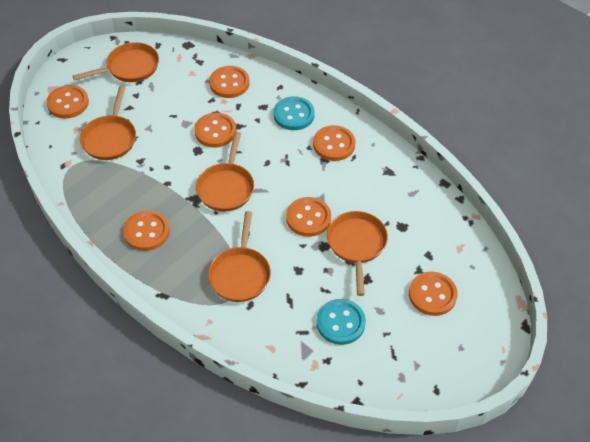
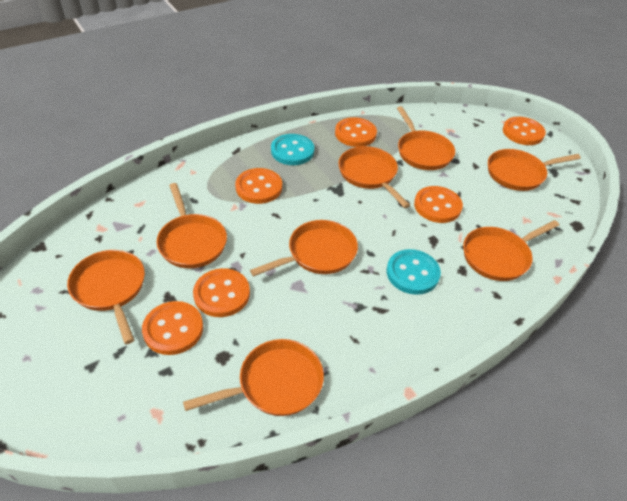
orange button: [47,85,89,118] [123,210,170,251] [194,113,237,148] [209,66,250,98] [286,197,331,237] [313,125,356,161] [409,272,458,316] = 7 -> [142,301,203,355] [193,268,250,317] [235,168,282,204] [335,117,377,147] [414,186,463,223] [503,117,546,145] = 6
orange pan: [73,42,159,82] [80,86,136,160] [196,132,254,212] [208,211,271,302] [327,211,388,296] = 5 -> [67,250,145,344] [157,183,227,268] [183,339,324,416] [250,220,358,276] [338,146,410,208] [397,106,455,170] [463,220,559,281] [488,149,581,191] = 8

